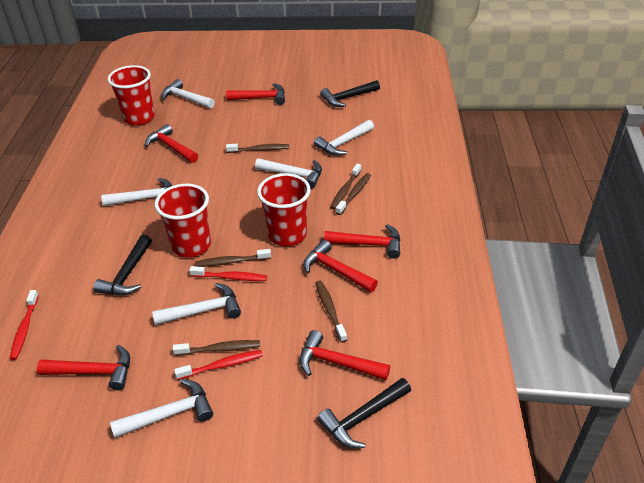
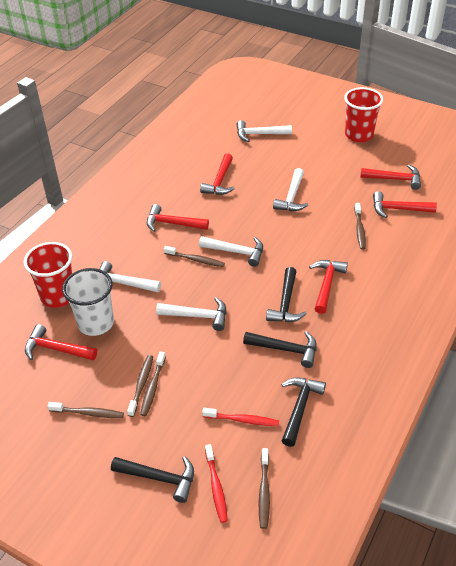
black hammer: [93,235,152,295] [317,378,411,448] [320,80,380,107] = 3 -> [111,456,194,503] [243,331,317,368] [266,267,306,322] [281,377,326,447] = 4
red cup: [107,65,155,125] [155,184,211,257] [257,173,311,246] = 3 -> [24,242,72,308] [344,87,383,142] = 2
red toothbrush: [10,290,39,360] [174,350,263,380] [189,266,267,281] = 3 -> [202,408,279,426] [205,444,228,523] = 2
white cup: none = 0 -> [62,268,114,336] = 1
white hammer: [101,178,172,206] [110,379,213,438] [152,283,241,325] [161,79,215,108] [255,158,322,189] [314,120,374,156] = 6 -> [100,261,161,292] [156,297,226,331] [199,236,263,267] [236,120,292,142] [273,168,308,211] = 5

